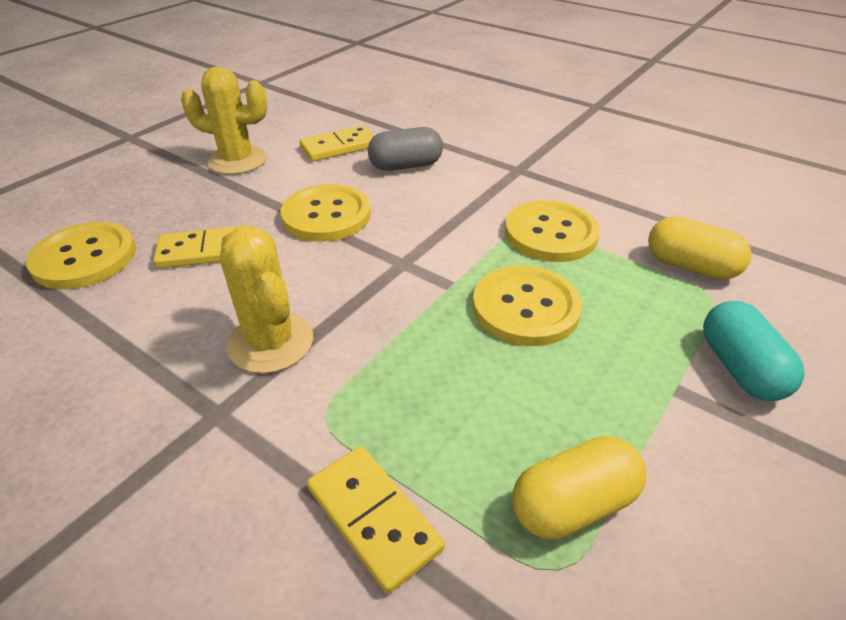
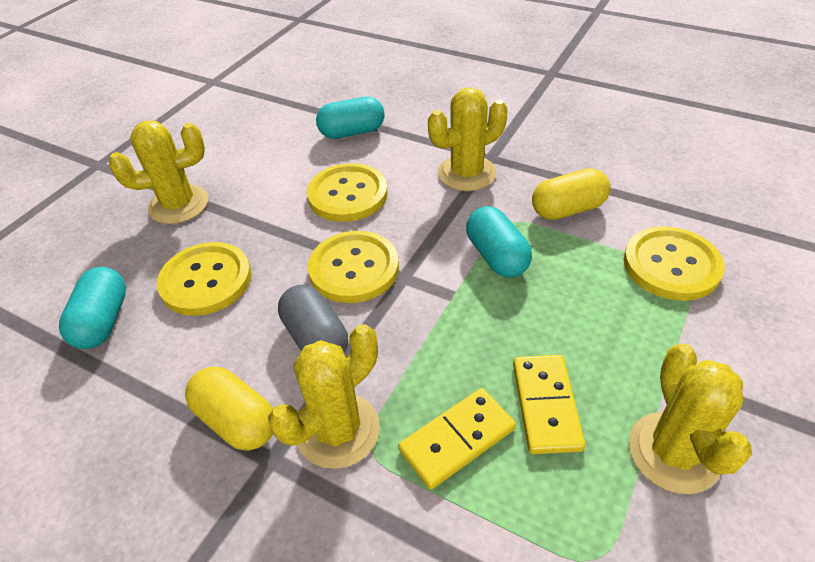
turquoise capsule: [703,301,804,401] = 1 -> [59,267,126,349] [316,97,385,139] [466,206,532,277] = 3
yellow cactus: [181,66,267,174] [220,226,313,373] = 2 -> [109,121,208,224] [268,324,380,469] [428,87,508,191] [628,344,752,494] = 4
yellow domino: [153,225,249,268] [300,126,374,161] [307,446,445,594] = 3 -> [398,388,516,490] [513,355,585,454] = 2

